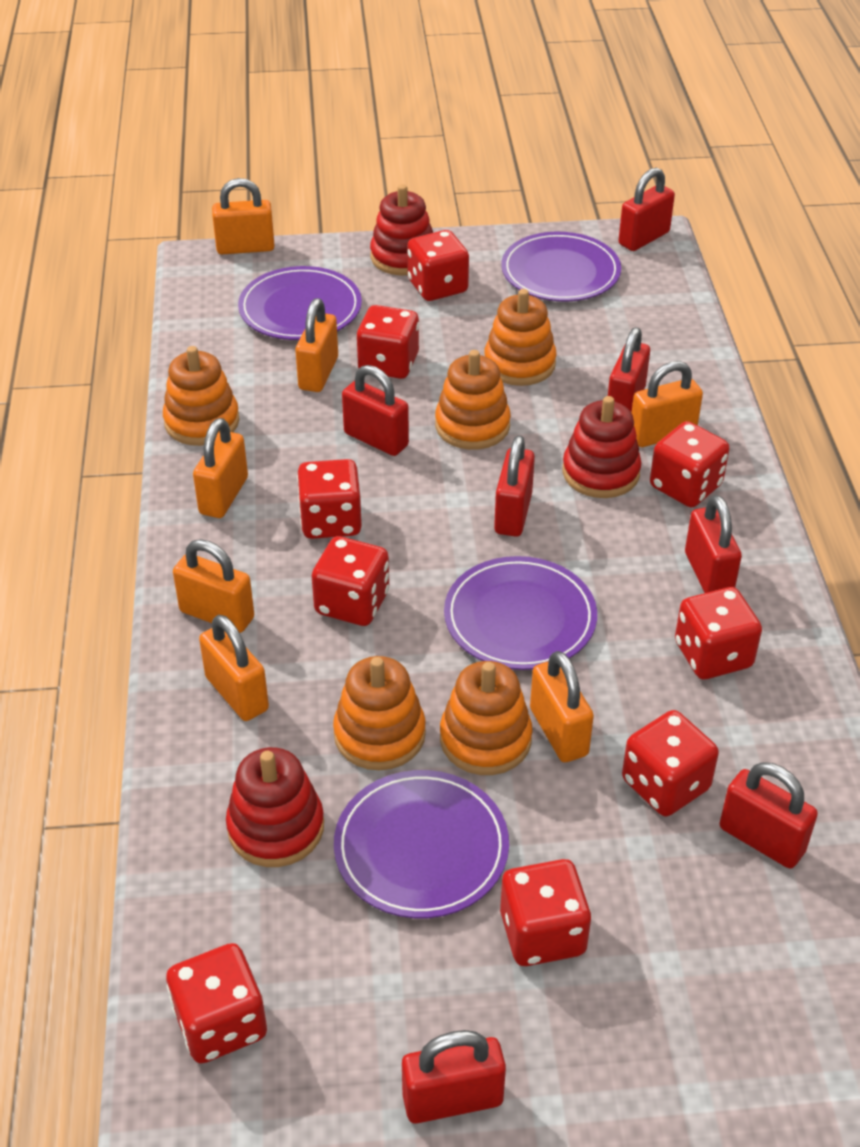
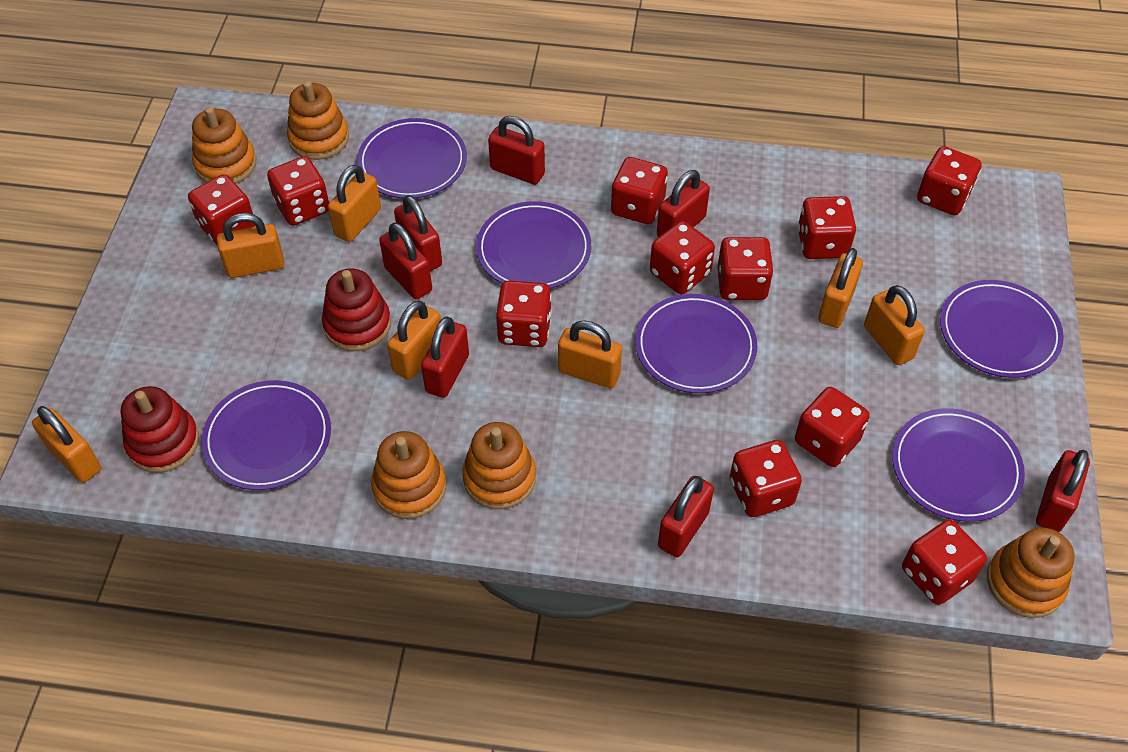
purple plate: [238,266,362,340] [334,770,509,918] [444,556,597,670] [501,232,621,301] = 4 -> [201,380,331,490] [357,118,467,198] [476,201,591,289] [635,294,757,393] [892,408,1025,522] [940,280,1064,378] = 6
red dice: [166,943,267,1064] [297,459,362,539] [312,536,389,626] [356,305,419,379] [407,230,469,301] [500,859,591,966] [622,710,719,816] [650,421,730,507] [675,587,762,679] = 9 -> [188,174,255,245] [267,156,329,226] [496,280,552,347] [611,157,668,224] [650,221,715,295] [717,237,774,300] [730,440,802,517] [795,387,870,467] [798,196,856,259] [902,519,987,605] [917,146,982,216] = 11
red stacking toy: [226,747,324,867] [370,184,433,275] [562,396,642,498] = 3 -> [121,386,199,473] [322,268,391,351] = 2

